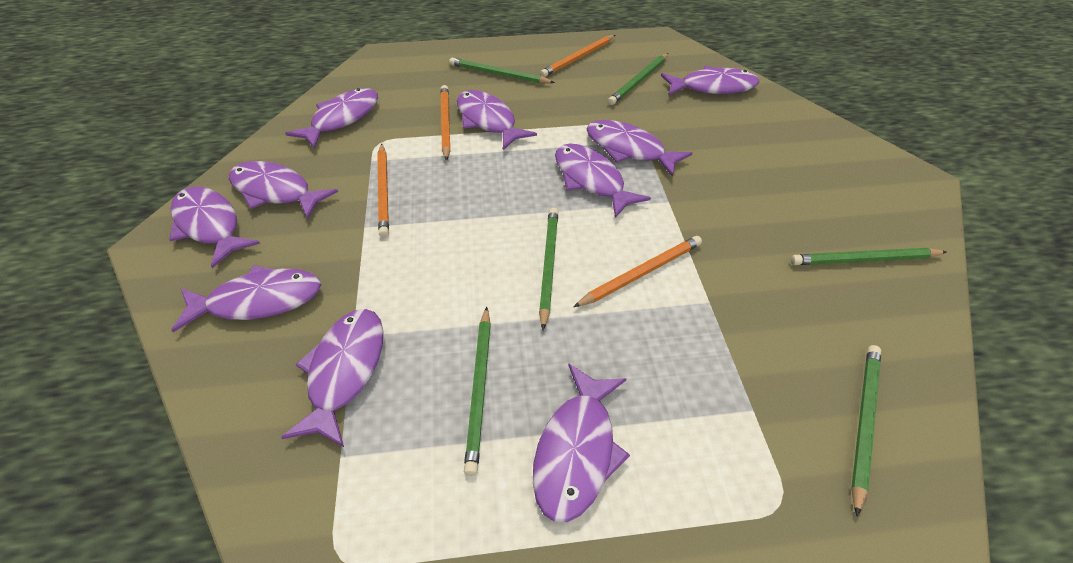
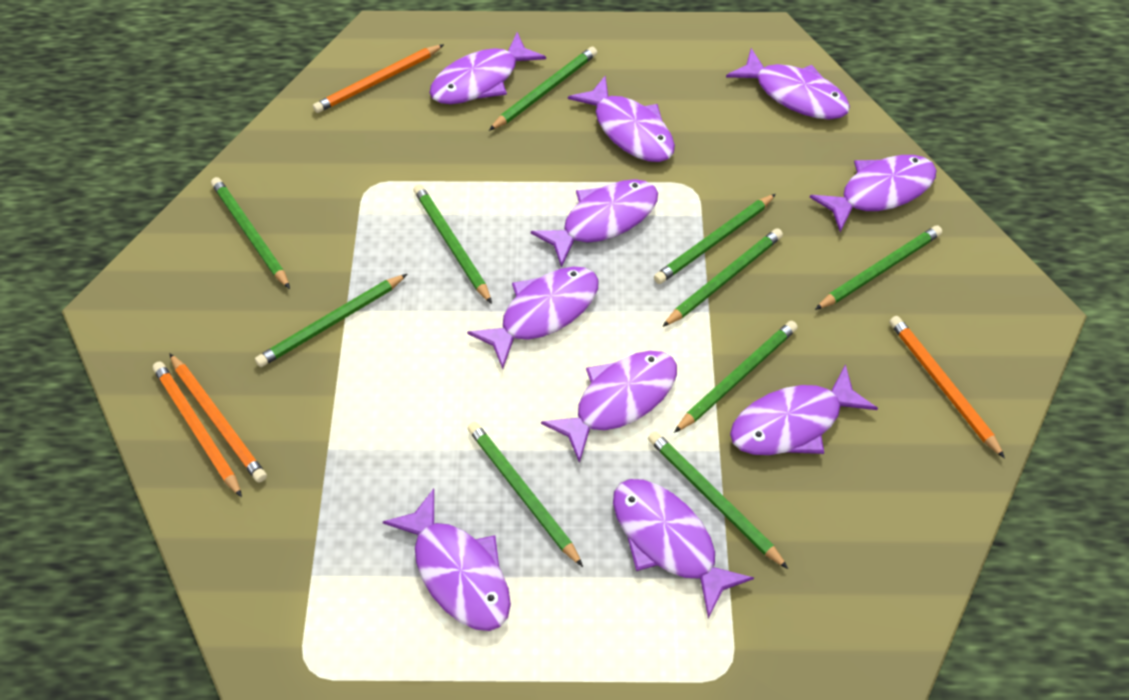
green pencil: [449,58,555,84] [464,307,491,476] [539,208,558,330] [608,53,668,105] [791,248,947,265] [851,345,881,517] = 6 -> [211,177,290,289] [255,274,407,367] [413,184,492,304] [467,422,583,567] [489,47,597,131] [648,431,788,569] [654,194,776,284] [662,228,783,327] [674,321,798,433] [815,226,942,310] = 10

